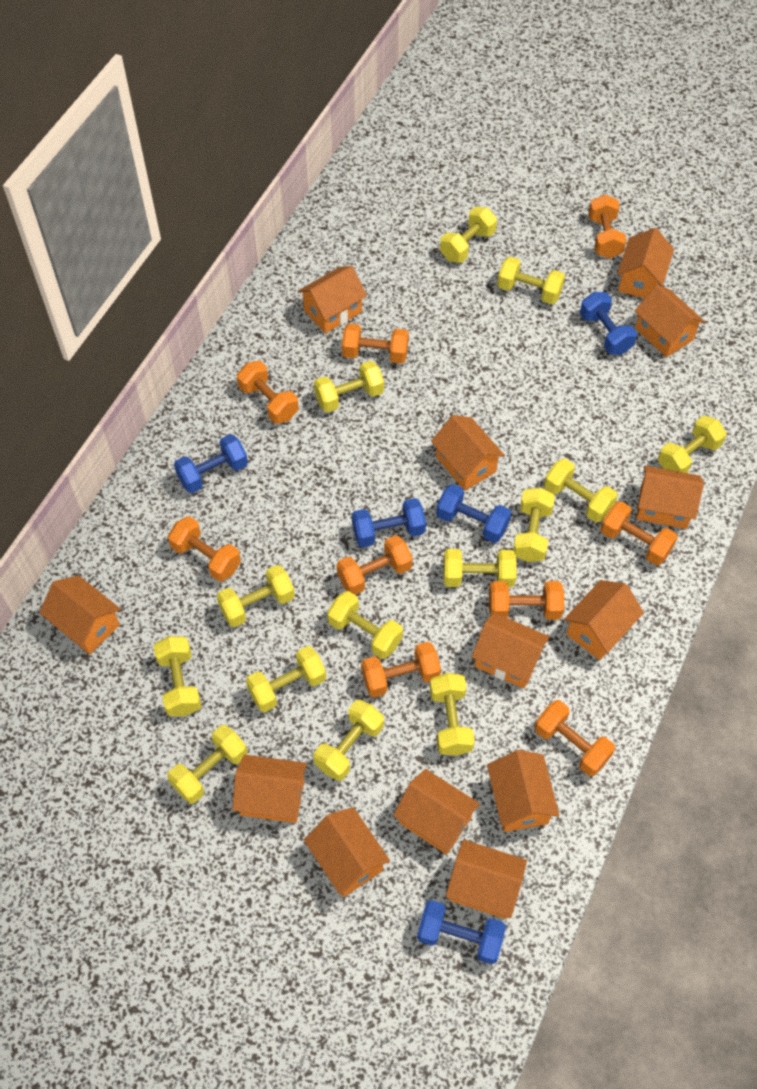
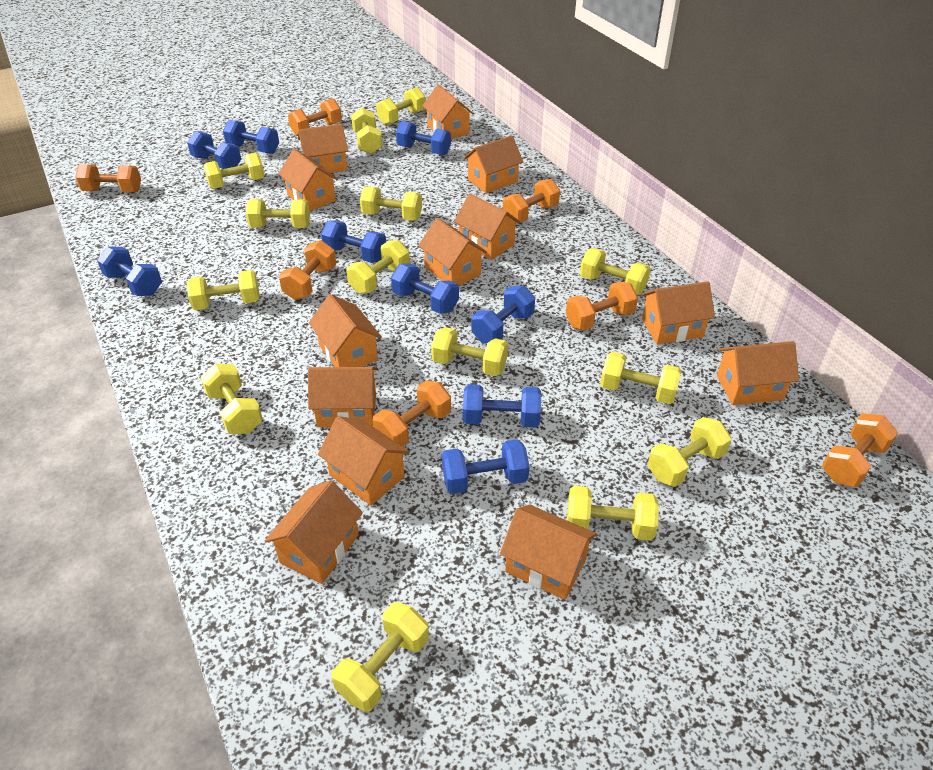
blue dumbbell: [174,434,248,493] [352,498,426,548] [417,900,506,964] [436,484,511,543] [580,292,637,355] = 5 -> [97,246,162,296] [187,131,241,169] [223,120,279,154] [321,220,386,263] [391,264,459,314] [396,121,451,155] [442,439,530,494] [463,384,541,427] [471,286,535,344] = 9
orange dumbbell: [168,516,241,582] [237,361,299,424] [337,535,413,595] [342,323,409,364] [361,642,441,698] [489,581,564,620] [534,700,615,776] [588,195,626,259] [600,501,678,566] = 9 -> [75,164,141,192] [279,240,336,300] [288,98,342,136] [373,381,451,447] [503,179,560,223] [566,282,638,330] [822,413,898,487] = 7

